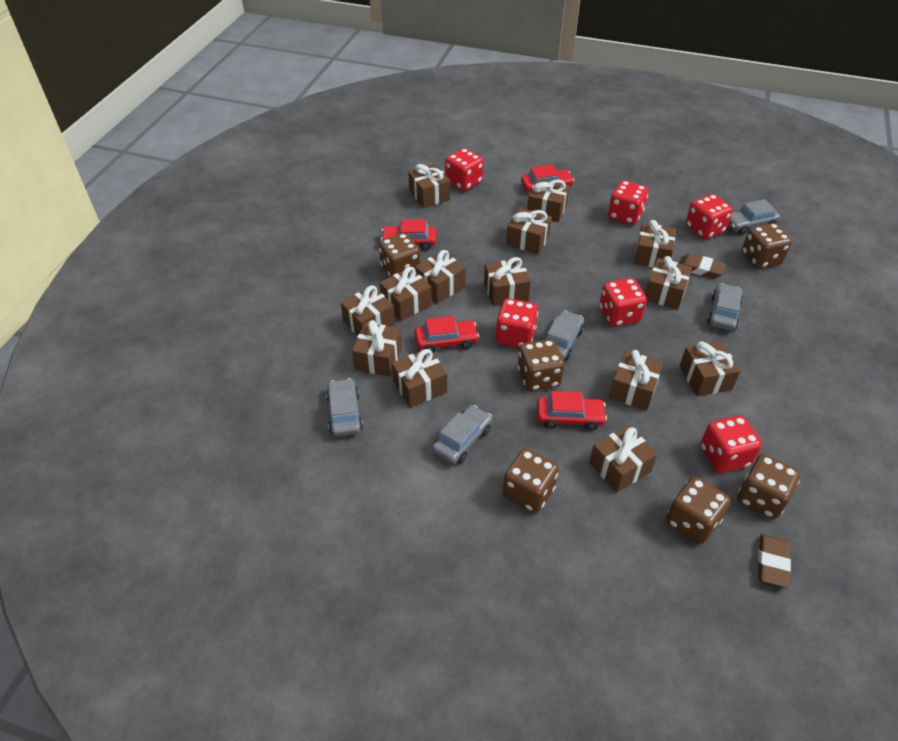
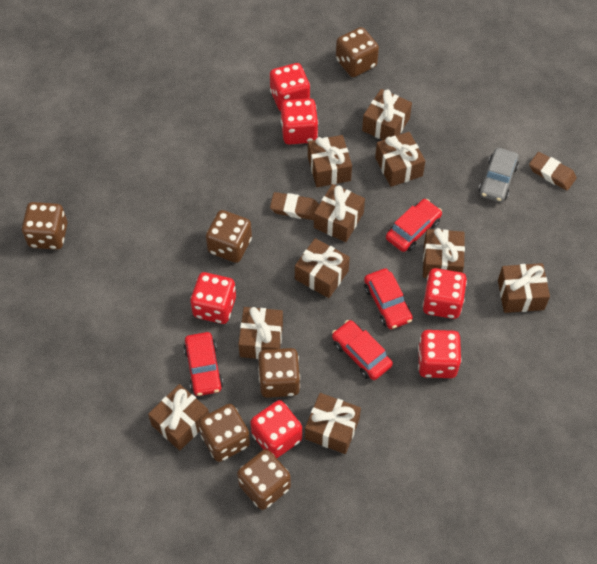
brown gift: [341,286,395,336] [352,320,402,377] [380,267,432,321] [392,348,447,408] [408,164,450,208] [415,250,466,303] [484,257,531,306] [506,208,552,254] [527,179,569,222] [589,425,658,493] [609,350,663,410] [634,220,676,267] [645,256,692,310] [680,341,740,396] = 14 -> [148,384,209,450] [238,307,283,359] [295,238,350,298] [305,393,361,454] [308,135,352,187] [314,184,365,242] [362,89,412,140] [375,132,425,187] [423,228,465,278] [498,263,550,313] = 10
grey car: [326,378,363,437] [432,405,492,464] [546,310,584,360] [707,283,743,331] [728,199,780,235] = 5 -> [479,148,519,202] = 1

